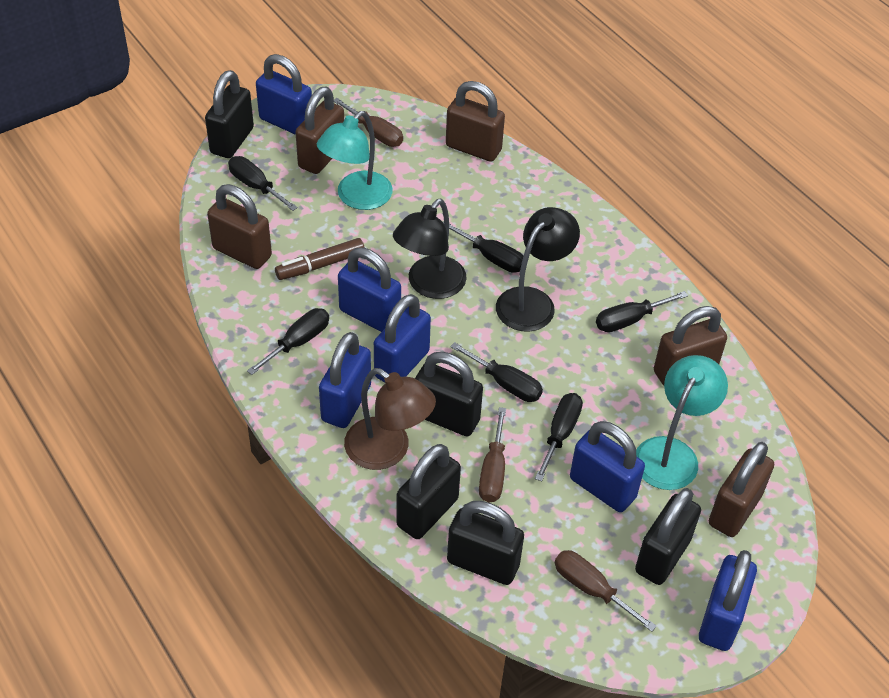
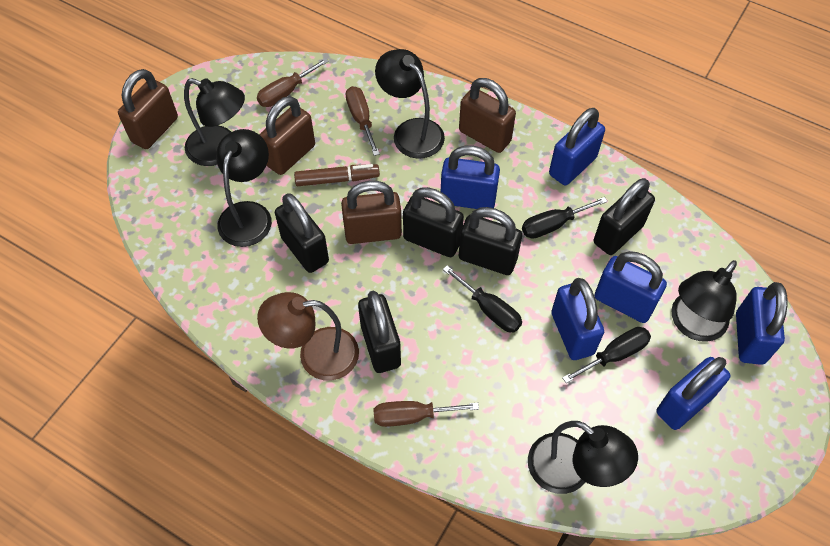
black lamp: [393,199,467,299] [496,207,580,332] = 2 -> [184,78,245,166] [216,129,272,247] [375,49,445,159] [528,421,638,494] [671,260,737,342] = 5
black screwdriver: [228,156,298,211] [247,308,329,375] [443,221,523,273] [450,342,543,402] [535,393,583,481] [596,291,688,332] = 6 -> [443,266,522,332] [522,197,608,239] [562,327,651,383] = 3
brown padlock: [207,184,272,269] [295,87,344,174] [446,81,505,162] [654,306,727,386] [709,442,774,537] = 5 -> [118,69,178,149] [260,96,315,175] [341,181,402,244] [459,78,516,153] = 4
turquoise lamp: [317,111,393,210] [636,355,728,490] = 2 -> none = 0

